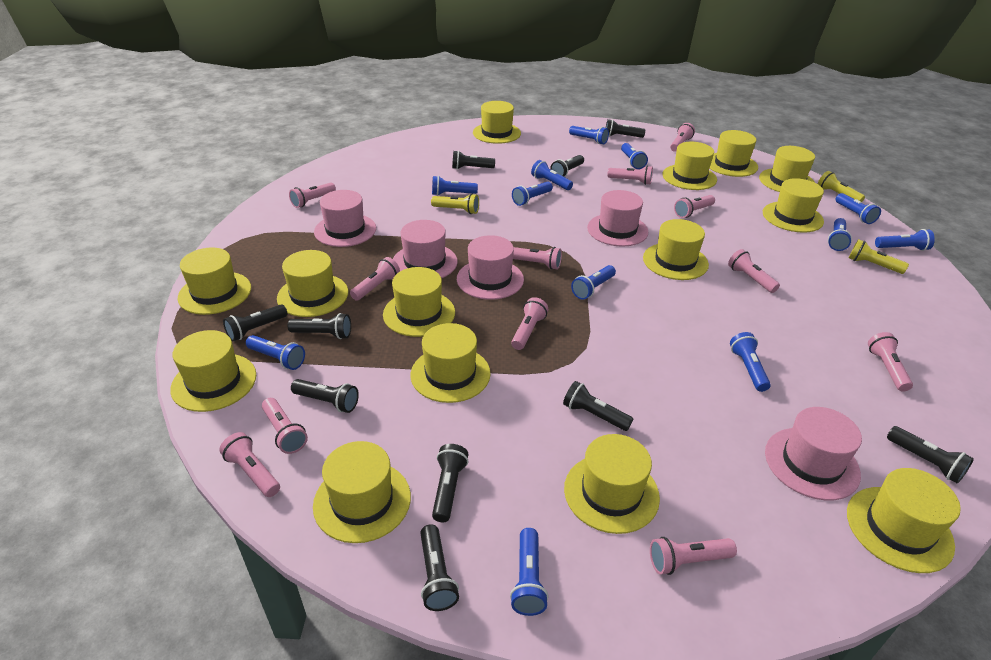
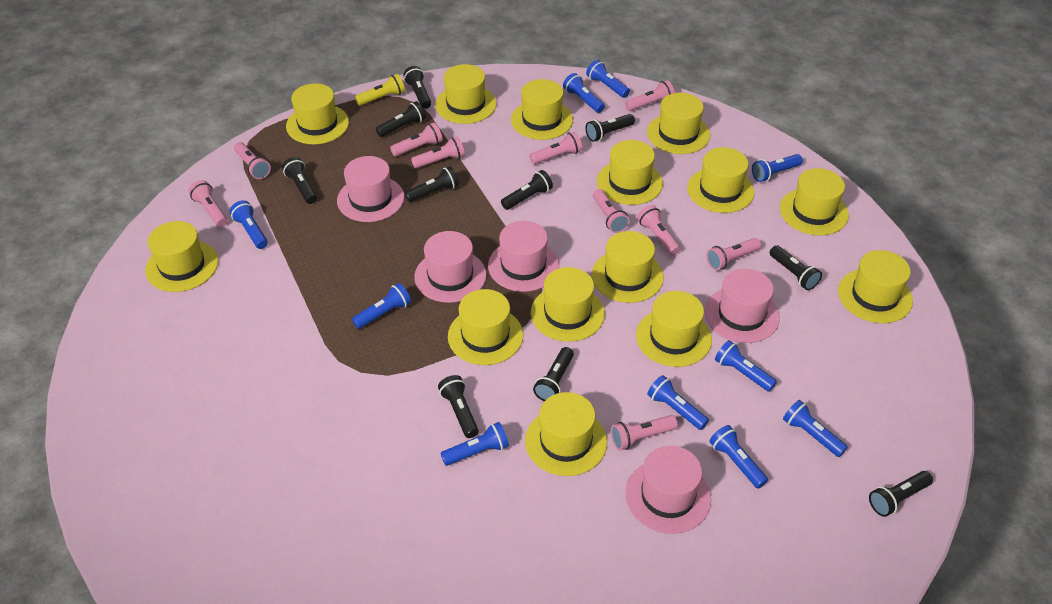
blue flashlight: [246,335,305,370] [432,176,478,196] [510,528,549,616] [512,182,553,206] [531,160,573,190] [569,126,609,144] [571,265,616,300] [621,143,648,169] [730,332,771,392] [828,218,852,251] [835,193,881,224] [875,229,935,251] = 12 -> [230,200,268,249] [352,283,411,329] [440,422,509,466] [563,73,605,113] [586,60,630,98] [647,375,709,430] [709,425,768,489] [715,340,777,392] [752,154,803,182] [783,400,848,457] = 10
pink flashlight: [219,432,280,497] [262,398,308,454] [289,182,336,208] [350,257,400,301] [511,297,548,350] [513,247,562,270] [607,165,653,185] [650,537,737,575] [670,123,695,152] [674,195,715,218] [728,249,780,293] [868,332,913,392] = 12 -> [189,180,228,227] [234,142,271,179] [390,122,443,157] [411,136,465,169] [529,132,582,164] [593,189,630,233] [611,415,678,451] [625,80,675,111] [637,205,680,255] [706,238,761,271] = 10
yellow flashlight: [431,194,479,214] [818,171,865,202] [848,239,909,274] = 3 -> [355,74,405,106] = 1

